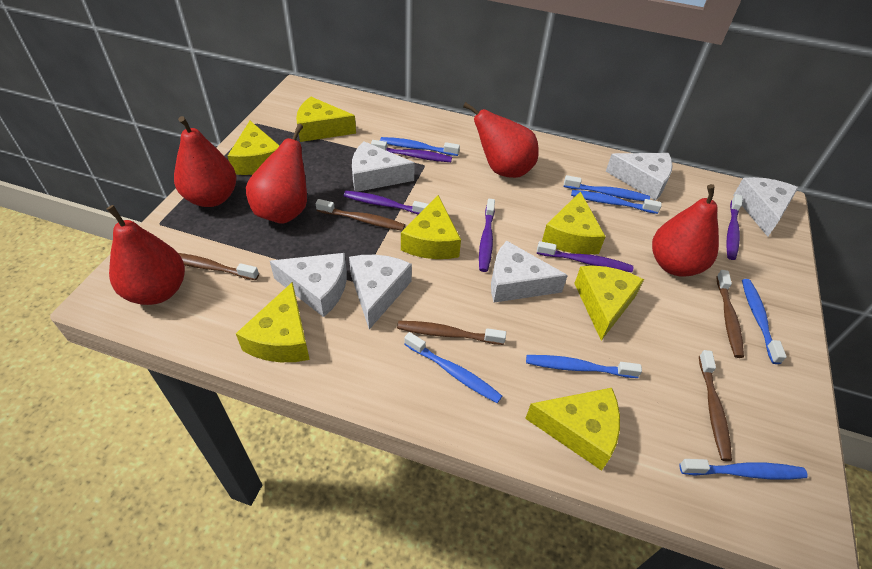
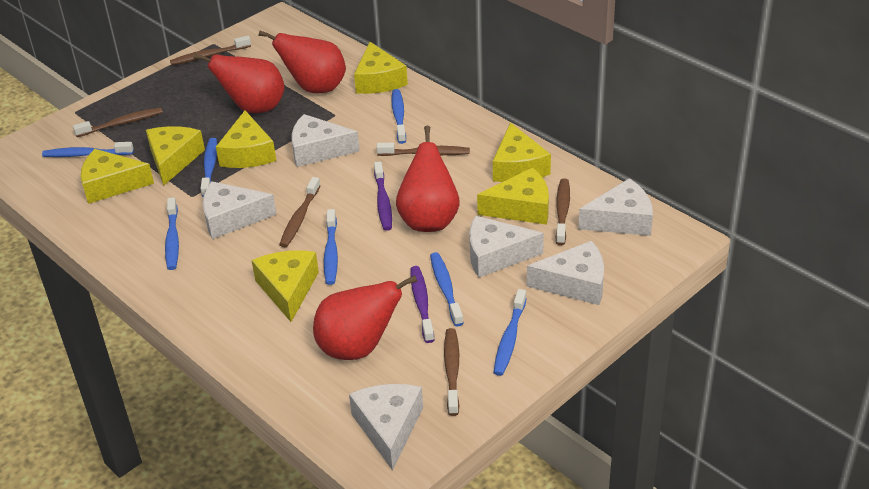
brown toothbrush: [178,253,259,280] [316,199,405,231] [397,321,506,345] [699,350,732,461] [716,270,744,358] = 5 -> [73,107,163,137] [170,36,251,65] [279,177,320,247] [376,143,470,156] [444,328,459,416] [555,178,570,245] = 6
purple toothbrush: [343,191,428,215] [371,140,452,162] [479,199,495,272] [537,241,633,272] [726,194,742,260] = 5 -> [374,162,392,231] [410,266,434,343] = 2
red pear: [106,205,185,305] [174,116,236,207] [246,124,307,224] [463,102,539,178] [652,184,719,277] = 5 -> [193,54,285,113] [259,30,346,93] [313,275,417,360] [396,126,460,232] = 4

